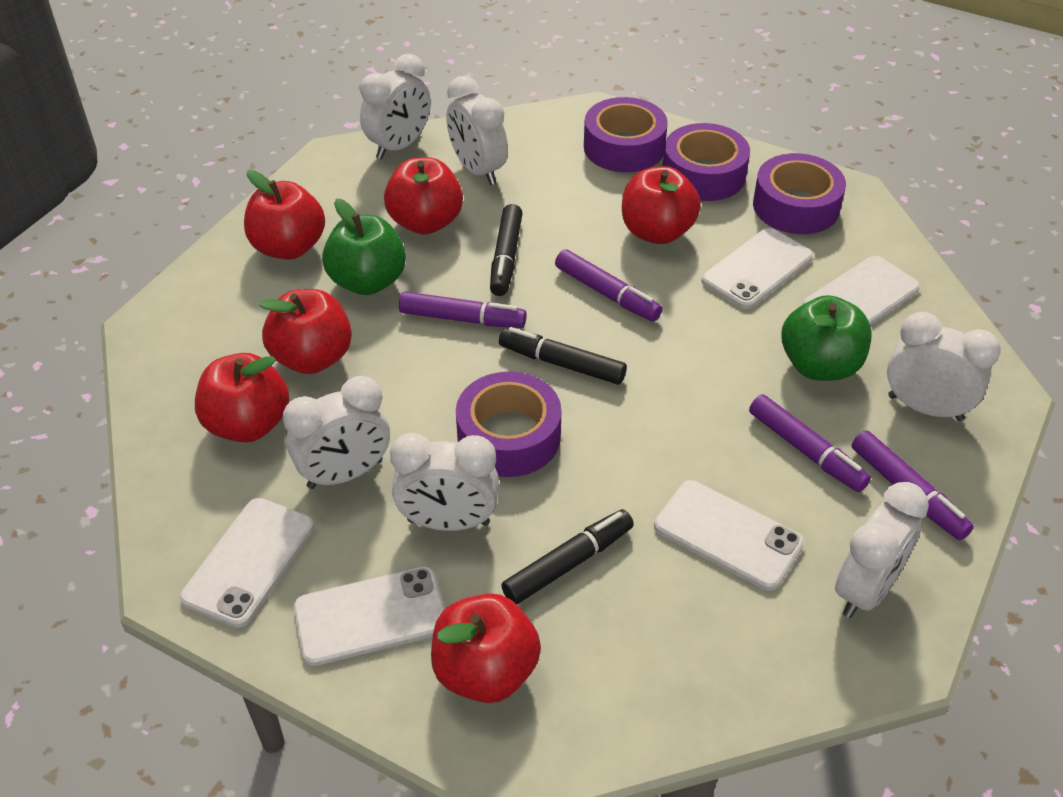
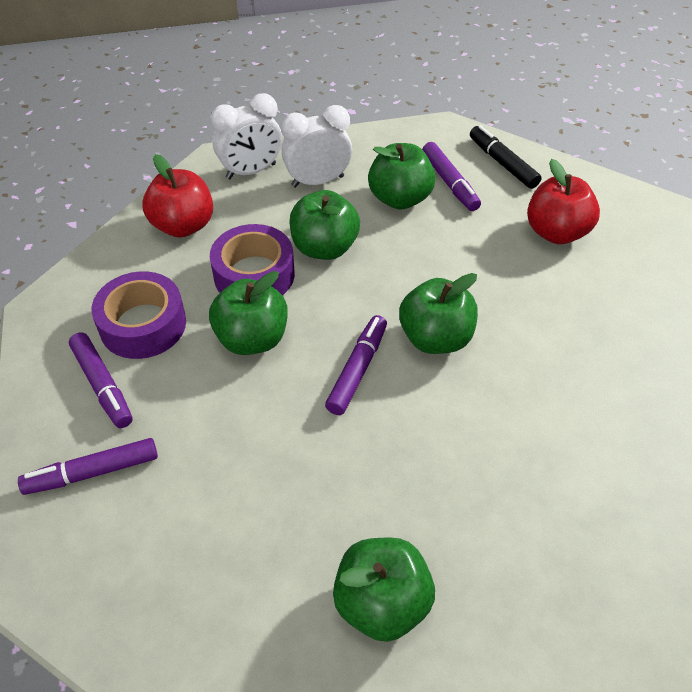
black marker: [490,204,523,296] [499,327,627,385] [501,509,634,604] = 3 -> [470,125,541,189] = 1
green apple: [322,198,406,295] [781,295,871,381] = 2 -> [209,271,288,355] [289,190,360,260] [333,537,435,642] [368,143,436,210] [399,273,478,354] = 5
purple tape: [456,371,561,477] [584,97,668,172] [663,123,750,201] [753,153,846,234] = 4 -> [92,271,186,359] [210,224,295,295] = 2
red apple: [195,353,289,442] [244,170,325,260] [259,289,352,374] [384,157,463,235] [431,593,541,703] [622,166,701,244] = 6 -> [143,154,213,238] [527,159,600,244] = 2
white clock: [283,376,390,489] [360,54,431,159] [390,433,499,531] [446,76,508,185] [835,482,929,618] [887,312,1001,421] = 6 -> [211,93,282,179] [281,105,352,188] = 2
white phone: [180,498,314,628] [294,567,445,666] [654,480,804,591] [701,228,813,309] [803,256,920,325] = 5 -> none = 0

